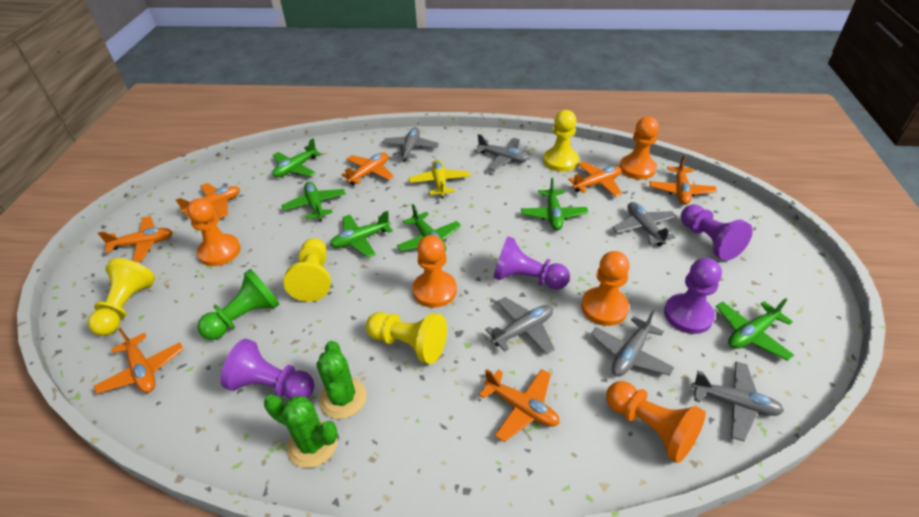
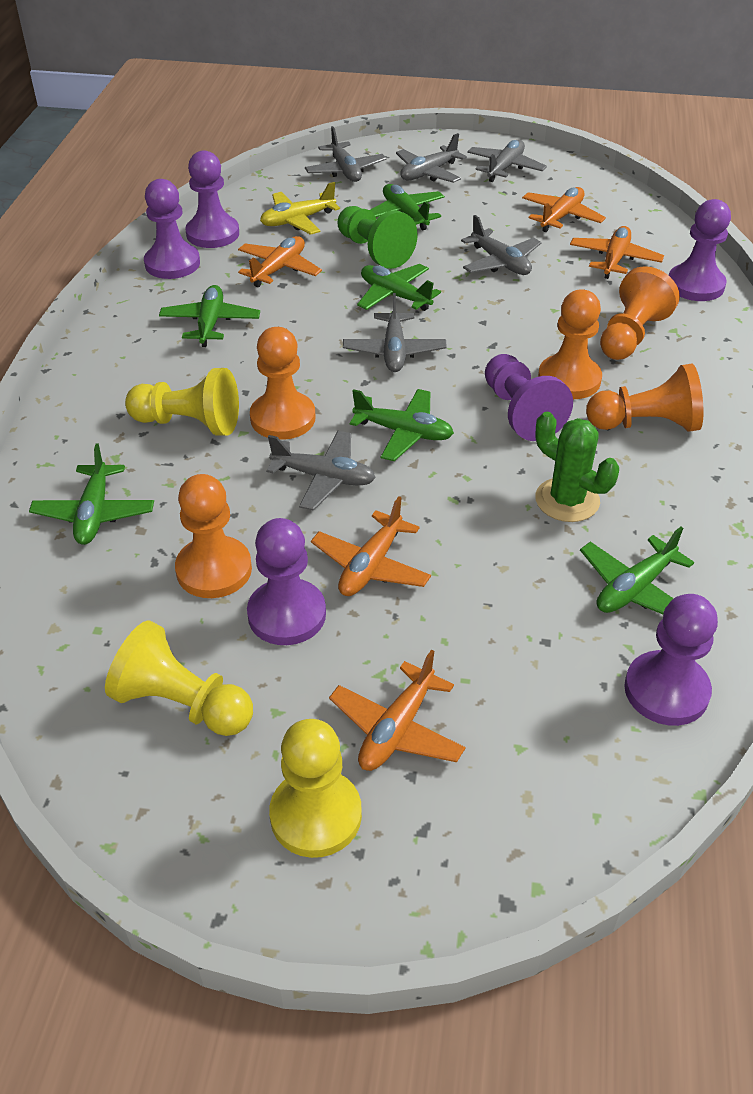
green cactus: [264,395,338,468] [317,341,367,419] = 2 -> [535,412,619,522] = 1
orange plane: [94,328,183,394] [98,216,173,262] [176,183,240,218] [341,152,394,185] [479,369,560,442] [568,161,622,197] [650,155,717,205] = 7 -> [238,236,322,287] [311,496,431,596] [329,650,466,771] [522,187,606,232] [570,226,664,279] = 5
purple pawn: [220,339,314,400] [493,237,570,290] [664,258,722,334] [681,204,753,261] = 4 -> [144,179,200,279] [185,150,239,248] [247,518,326,645] [485,354,573,441] [624,594,718,726] [669,199,731,301] = 6
yellow pawn: [88,258,155,336] [283,238,331,302] [366,312,447,364] [543,110,579,172] = 4 -> [105,621,253,736] [125,368,239,436] [269,719,362,858] = 3

